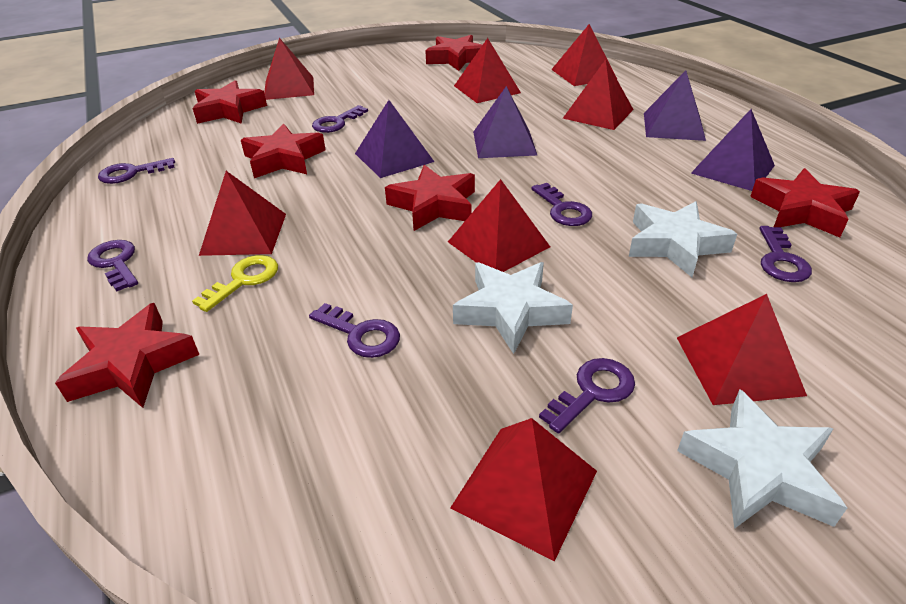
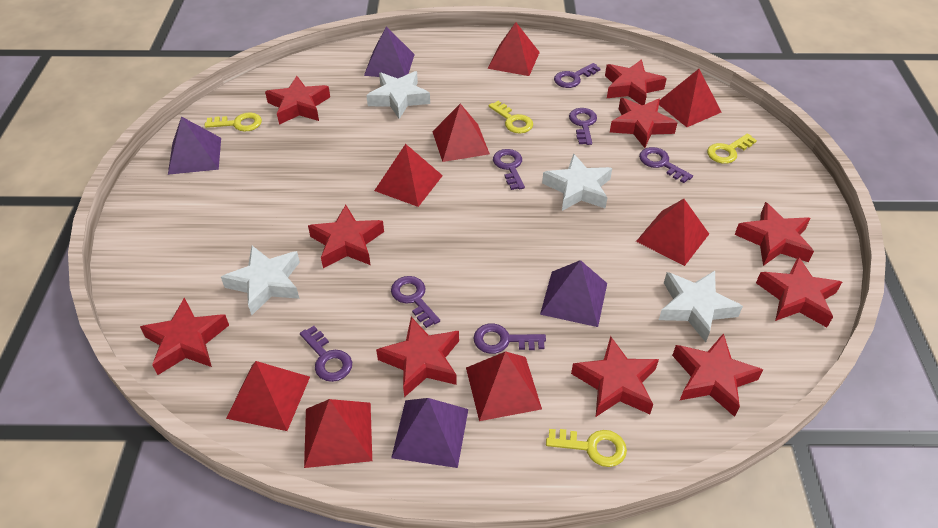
red star: [55,303,200,408] [193,80,267,124] [241,124,326,178] [385,165,475,231] [425,35,483,71] [750,168,860,237] = 6 -> [140,298,229,375] [265,76,330,125] [308,205,384,268] [376,317,459,397] [571,336,659,417] [605,59,667,105] [610,98,677,148] [672,333,763,417] [734,202,814,266] [756,256,842,327] = 10
white star: [453,262,573,354] [629,201,737,277] [677,389,847,529] = 3 -> [221,246,300,315] [366,71,430,119] [542,153,612,211] [659,271,743,342] = 4
yellow key: [192,255,278,312] = 1 -> [204,112,262,132] [489,101,533,134] [546,429,627,467] [707,133,757,164] = 4

